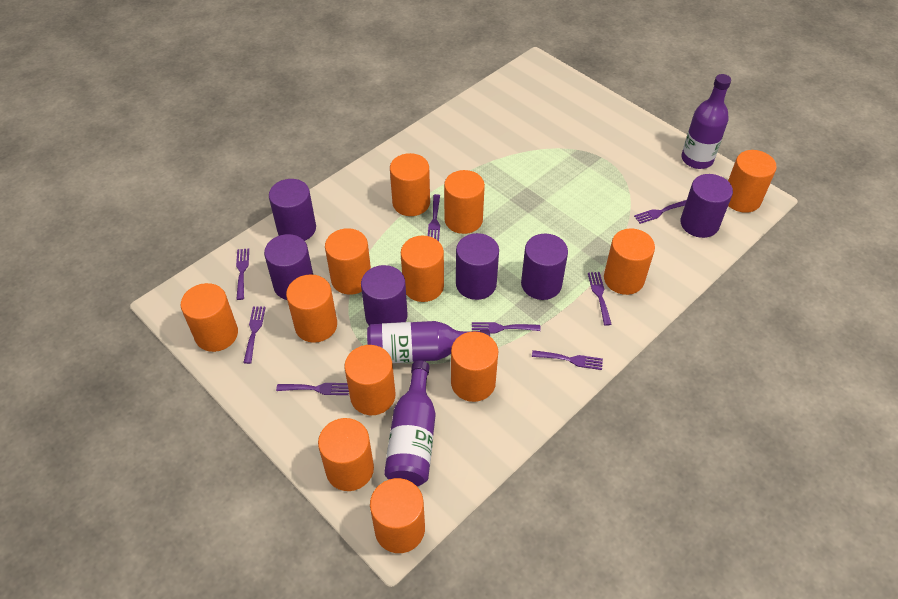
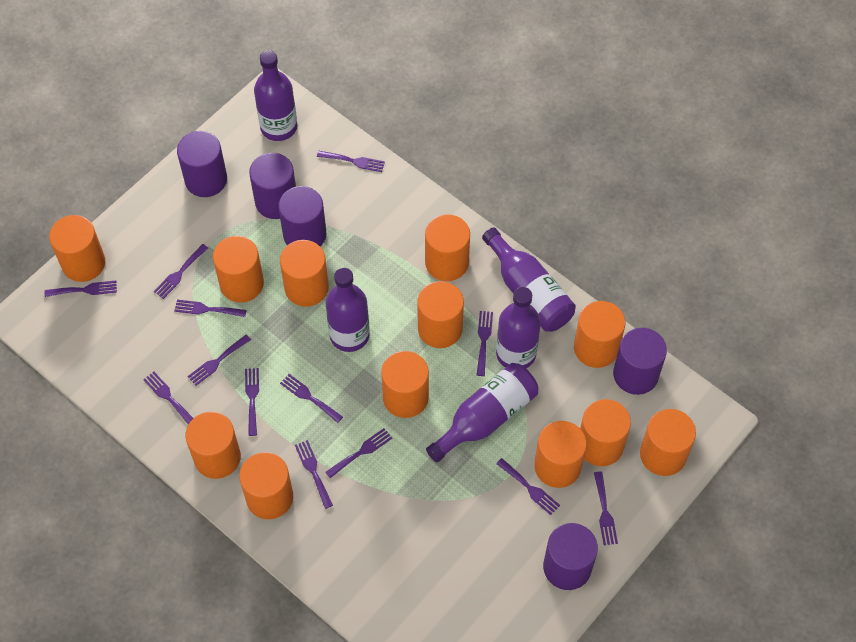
purple bottle: [367,321,490,363] [384,360,435,486] [681,74,731,169] = 3 -> [254,50,297,141] [326,268,370,352] [426,363,538,462] [482,227,576,332] [496,287,541,368] = 5
purple cylinder: [264,234,313,300] [269,179,316,241] [361,265,408,326] [456,233,499,300] [521,234,568,300] [680,174,733,238] = 6 -> [177,131,227,197] [249,153,296,219] [278,186,326,246] [543,523,598,590] [613,328,667,395] = 5
purple fork: [236,249,249,300] [243,306,266,364] [276,383,349,395] [428,194,440,241] [472,322,541,334] [532,350,603,370] [588,272,612,326] [634,200,687,224] = 8 -> [45,281,117,297] [143,372,194,425] [154,244,208,299] [174,300,247,317] [187,334,251,386] [245,368,259,436] [280,374,343,423] [295,440,333,509] [317,151,385,172] [325,428,392,478] [476,311,493,376] [496,458,560,515] [594,472,618,545] = 13

